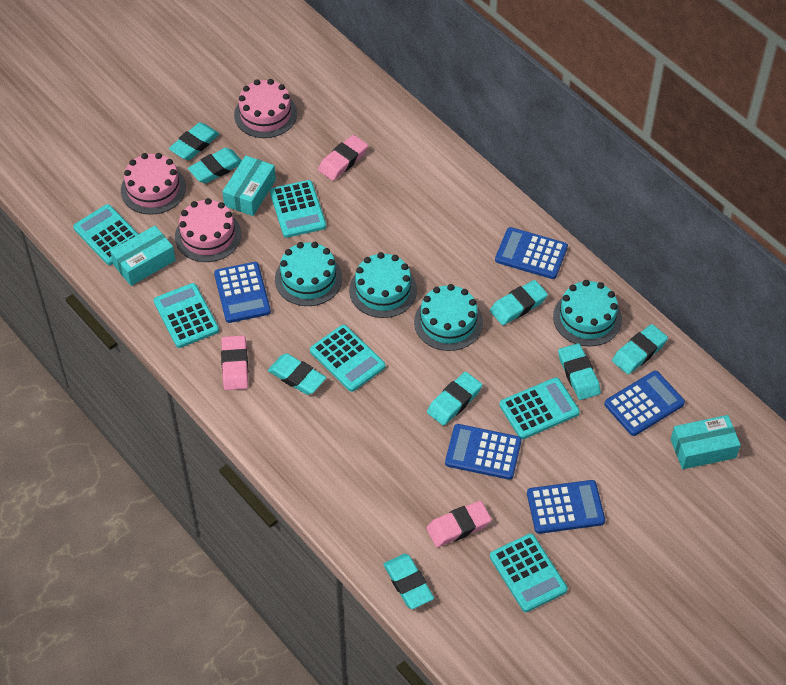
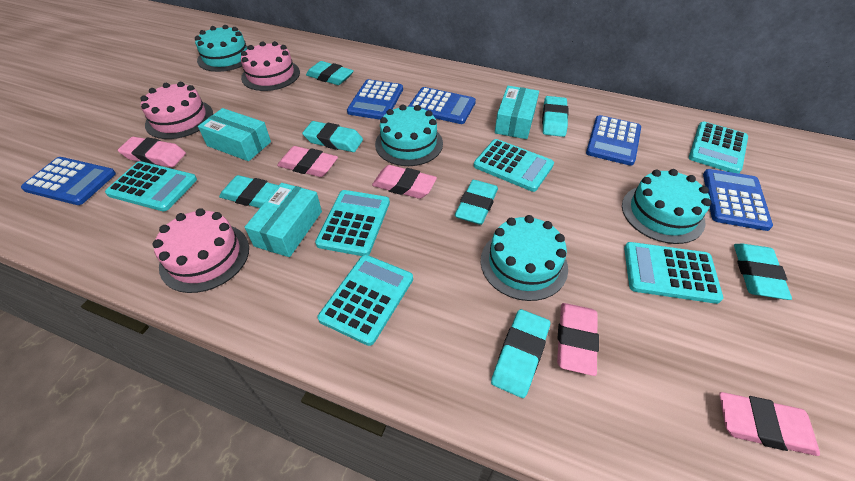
pink eraser: [221,335,248,390] [318,135,368,181] [426,501,492,547] = 3 -> [118,137,186,167] [277,146,338,177] [372,165,437,199] [557,303,599,376] [719,392,820,456] = 5
turquoise eraser: [169,122,220,160] [188,148,242,183] [268,354,326,395] [383,554,434,609] [427,372,482,426] [490,280,548,325] [558,343,601,400] [612,324,668,374] = 8 -> [219,175,279,208] [302,121,363,152] [306,61,353,85] [455,180,498,225] [491,309,550,398] [542,96,569,137] [734,244,792,300] = 7

